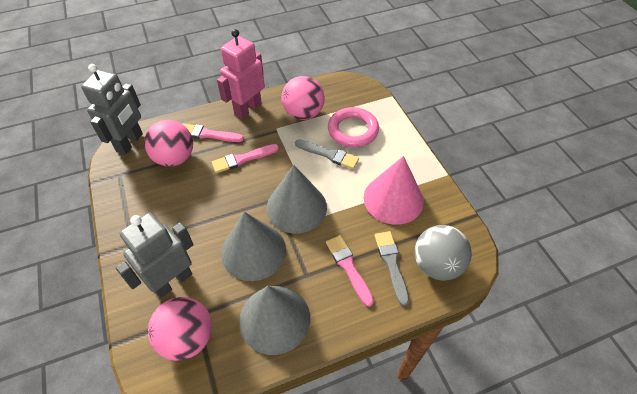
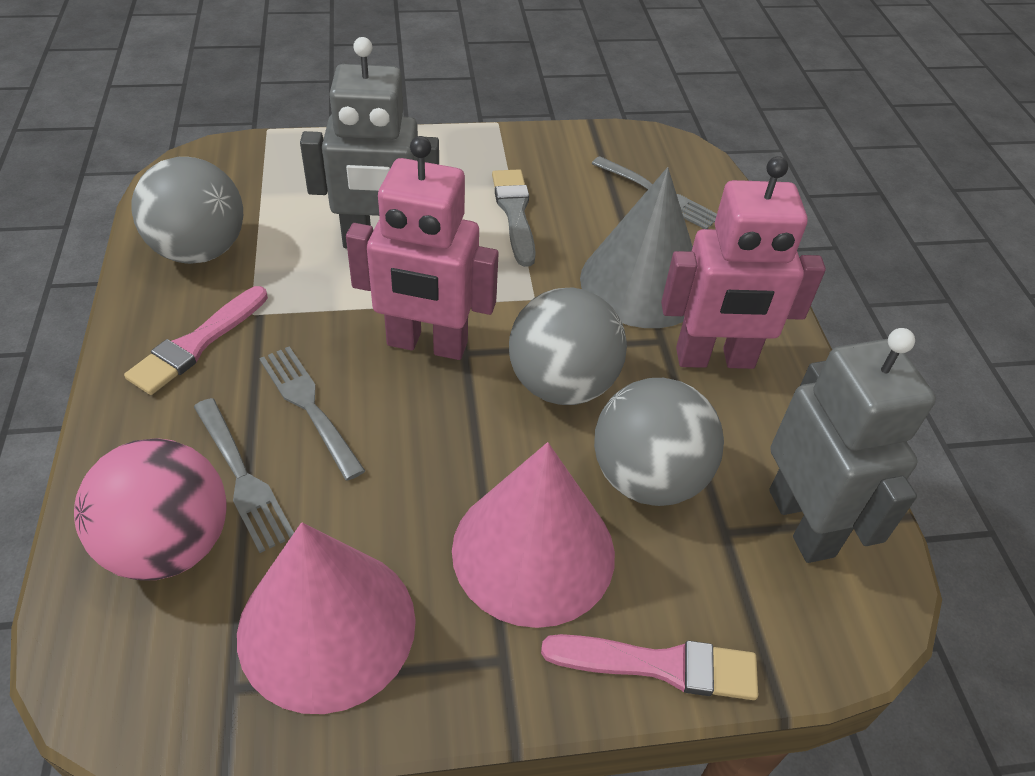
grey ball: [414,225,472,280] = 1 -> [131,157,243,264] [509,287,627,405] [594,378,724,506] = 3
grey brush: [295,139,359,169] [375,231,409,306] = 2 -> [492,169,536,267] = 1
grey cone: [221,212,286,281] [239,286,310,355] [266,165,327,234] = 3 -> [580,167,693,328] = 1
grey fork: none = 0 -> [194,398,294,553] [259,346,365,481] [591,156,717,229] = 3
pink ball: [144,120,193,167] [148,297,212,361] [282,76,325,120] = 3 -> [74,438,226,580] = 1
pink brush: [183,124,244,142] [212,144,279,173] [326,235,374,307] = 3 -> [124,286,268,395] [541,634,758,700] = 2
pink cone: [364,156,424,225] = 1 -> [237,522,416,714] [452,442,615,628] = 2
pink ring: [328,107,379,147] = 1 -> none = 0
pink robot: [217,29,265,119] = 1 -> [346,136,499,360] [661,156,826,369] = 2

